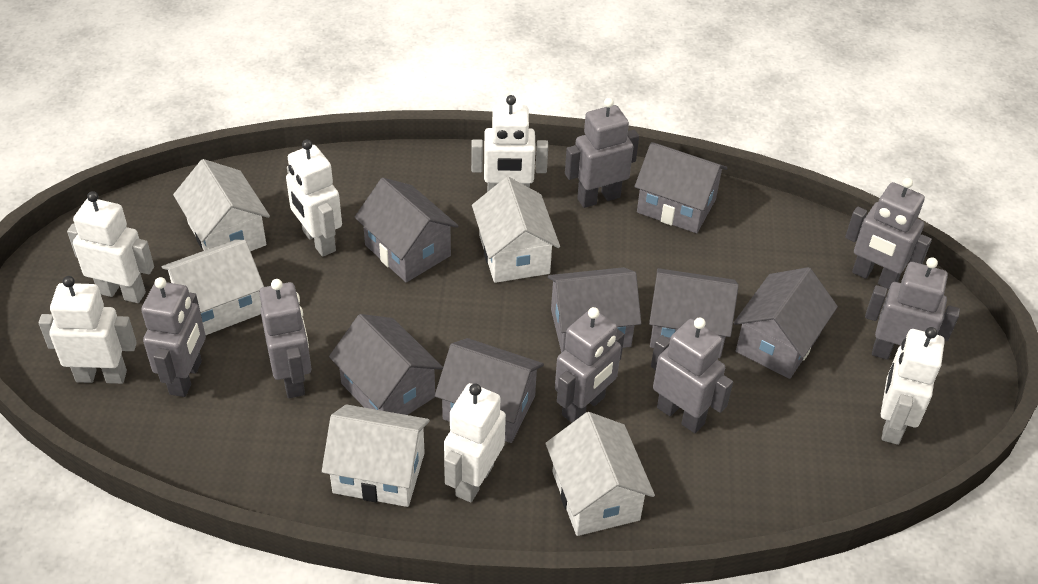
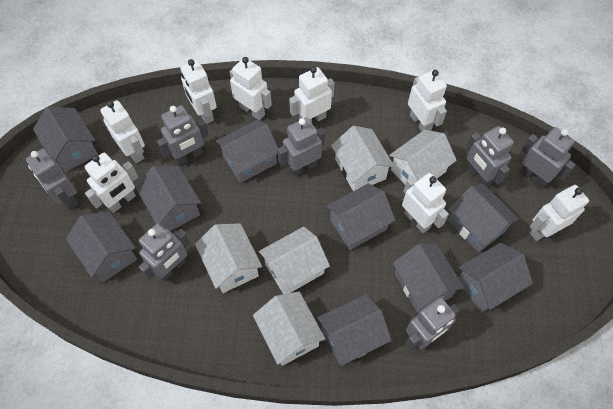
grey house: [329,314,443,415] [354,178,458,282] [435,338,544,443] [548,267,641,353] [634,142,728,233] [649,268,739,358] [734,267,838,379] = 7 -> [33,107,98,172] [66,211,137,282] [136,166,201,231] [216,120,278,183] [318,294,392,366] [326,183,395,250] [393,243,464,313] [448,183,519,253] [458,243,533,313] = 9
white robot: [39,276,137,384] [67,191,154,303] [286,140,342,257] [444,383,506,502] [471,95,548,192] [881,327,945,445] = 6 -> [85,153,138,213] [100,100,145,163] [180,59,217,124] [230,57,272,120] [289,66,335,123] [402,173,449,233] [408,70,447,132] [530,185,589,241] = 8

